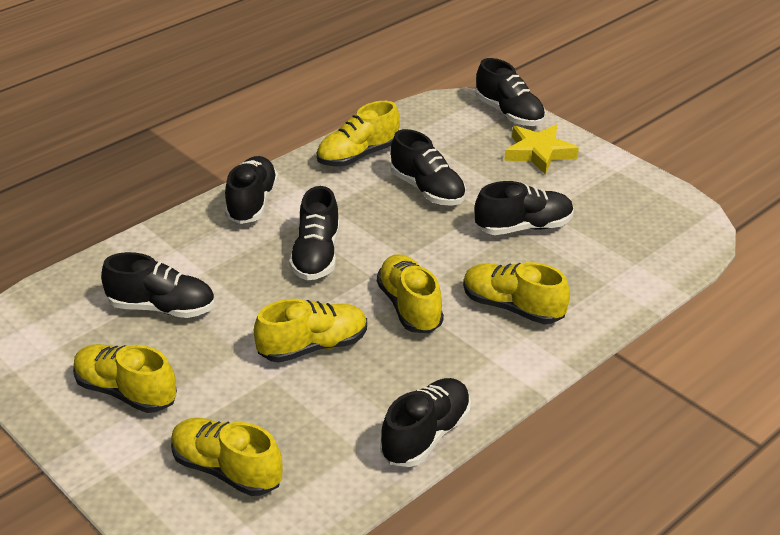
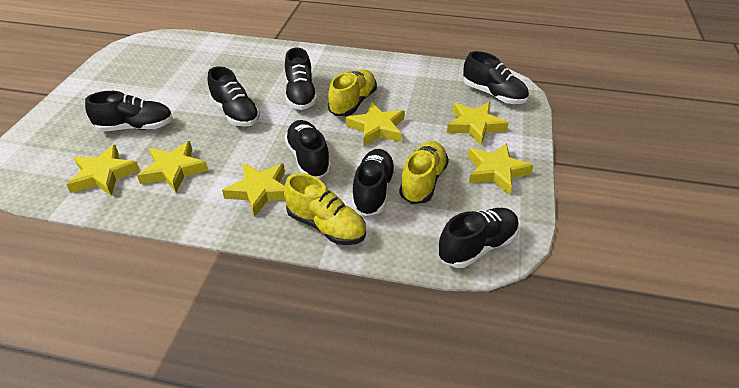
yellow shoe: [73,344,177,413] [171,418,283,496] [254,299,367,363] [316,101,400,166] [377,254,444,333] [463,262,570,324] = 6 -> [284,173,366,245] [328,70,377,116] [399,141,449,204] = 3
yellow star: [504,125,579,175] = 1 -> [66,145,140,196] [137,141,208,193] [222,163,285,217] [346,102,405,146] [447,102,509,145] [468,143,534,195] = 6

